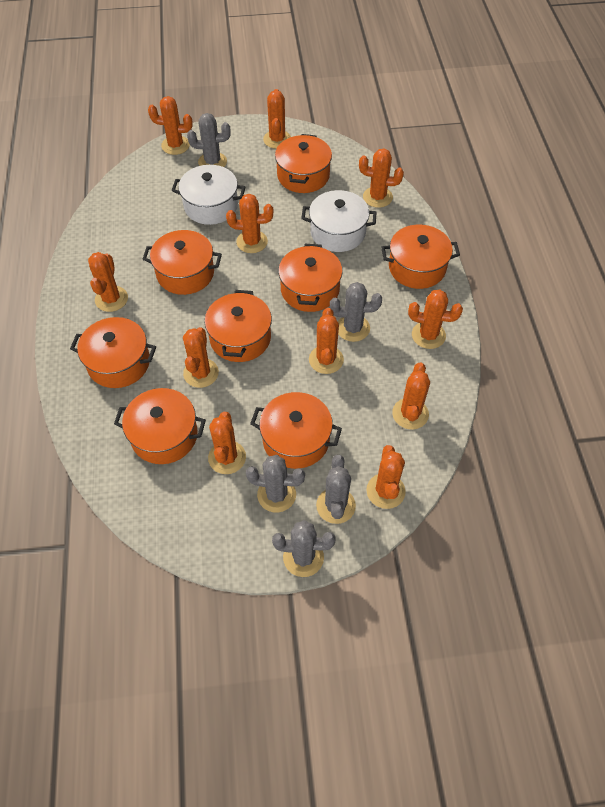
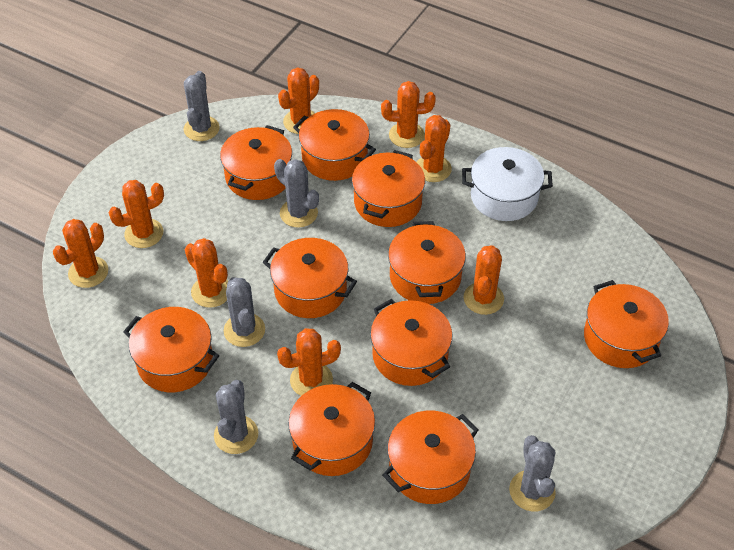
orange cactus: [88,252,128,312] [148,96,193,155] [183,327,219,388] [208,412,246,474] [226,194,273,253] [263,89,291,149] [309,308,344,374] [359,148,404,208] [366,445,406,509] [392,362,430,430] [408,289,463,349] = 11 -> [53,219,108,288] [109,180,164,248] [185,238,228,308] [277,328,341,396] [278,67,319,134] [381,81,436,148] [417,115,452,182] [464,245,504,315] = 8
orange pot: [70,317,156,388] [114,388,206,464] [142,230,222,295] [204,290,272,362] [250,392,342,469] [275,134,332,193] [278,244,343,312] [381,225,460,289] = 8 -> [123,307,219,392] [220,125,292,200] [263,238,357,318] [288,382,375,476] [293,109,376,181] [352,150,425,227] [370,299,452,386] [382,411,479,504] [388,221,466,304] [584,280,669,368] = 10
white pot: [171,165,246,225] [301,190,377,252] = 2 -> [462,147,553,221] = 1

